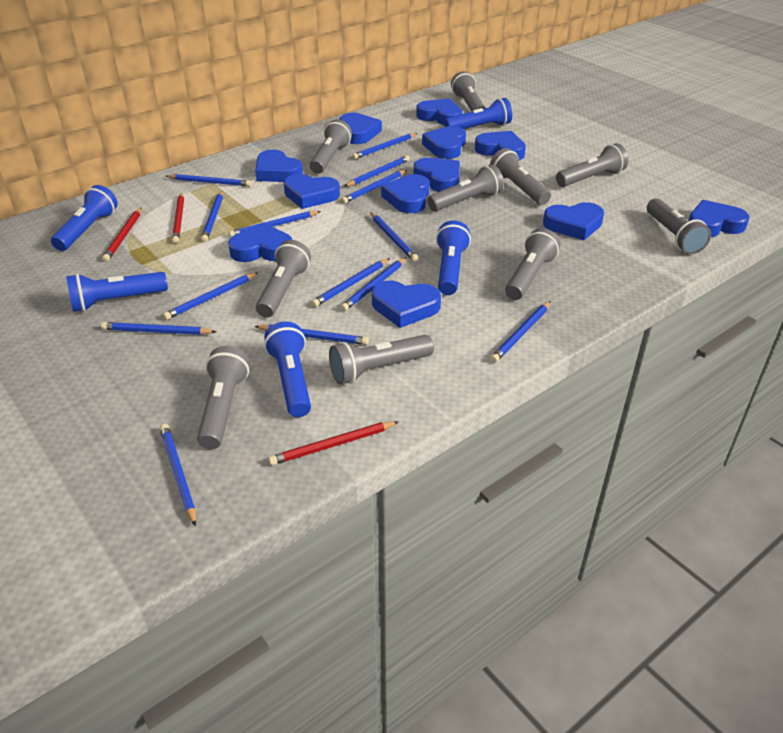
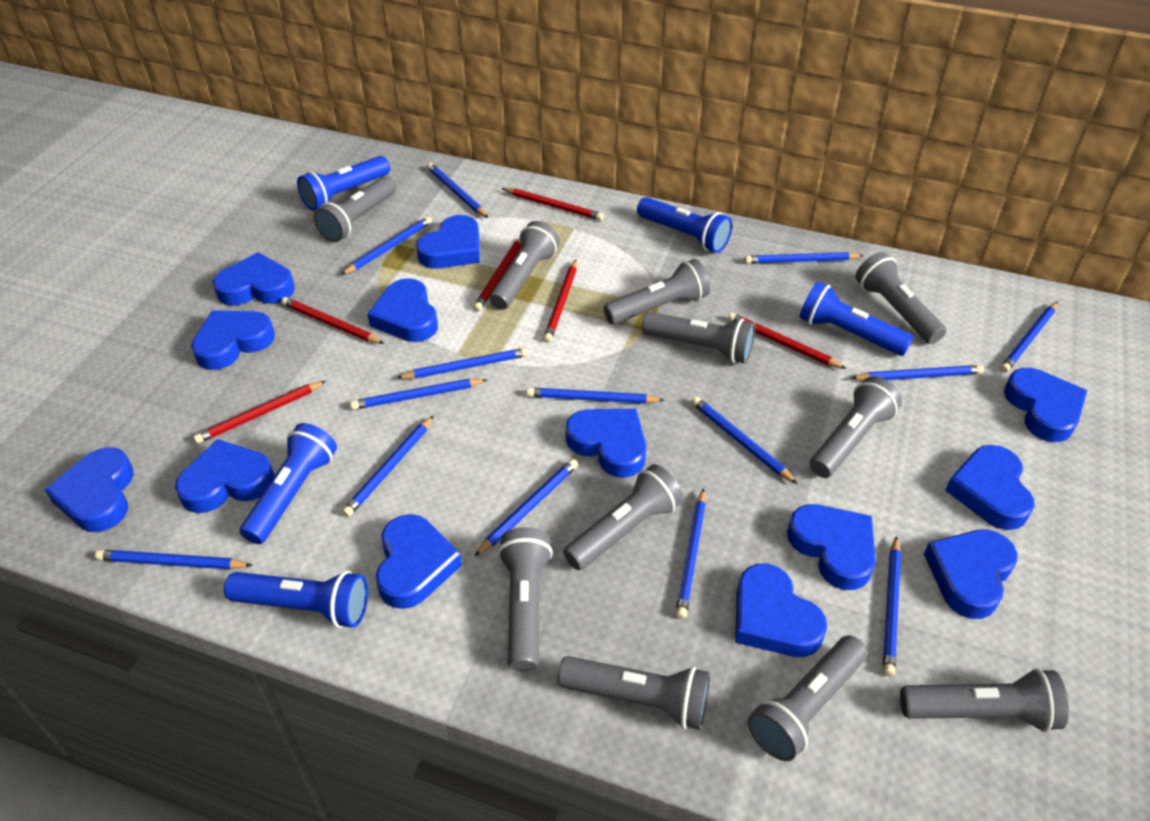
blue heart: [228,223,292,262] [255,150,303,182] [284,174,340,209] [340,113,382,144] [372,281,441,328] [381,174,430,213] [414,158,460,192] [416,99,463,125] [422,126,466,159] [475,131,526,160] [543,202,604,240] [689,200,749,237] = 12 -> [45,448,134,532] [175,439,275,513] [191,310,275,370] [213,252,295,306] [367,278,438,342] [376,514,462,609] [416,215,480,269] [566,409,646,478] [735,564,827,657] [787,504,876,590] [924,529,1018,619] [945,445,1034,530] [1004,368,1087,442] = 13
grey flashlight: [197,346,249,449] [256,240,311,318] [310,120,352,174] [329,335,434,385] [427,164,504,211] [451,71,485,112] [490,148,551,205] [505,228,560,300] [556,143,628,187] [647,198,711,254] = 10 -> [314,176,396,242] [489,221,560,310] [498,527,553,671] [557,656,710,730] [563,464,683,570] [603,259,710,325] [642,312,755,364] [747,635,867,761] [810,376,902,478] [855,252,946,344] [900,668,1069,732] = 11
red pencil: [102,208,141,262] [172,193,184,243] [268,421,399,465] = 3 -> [193,381,326,444] [281,297,384,344] [473,238,521,311] [501,188,604,221] [543,260,577,342] [728,312,846,369] = 6

